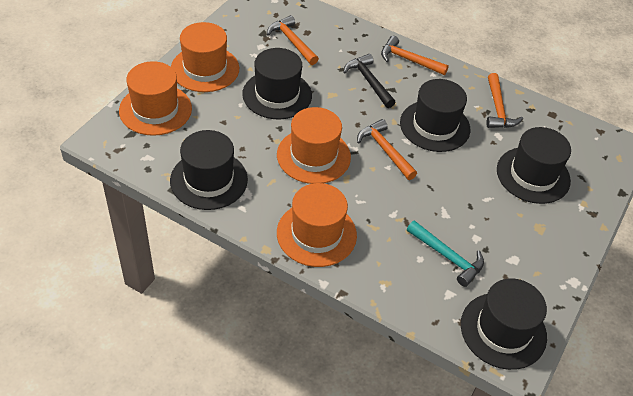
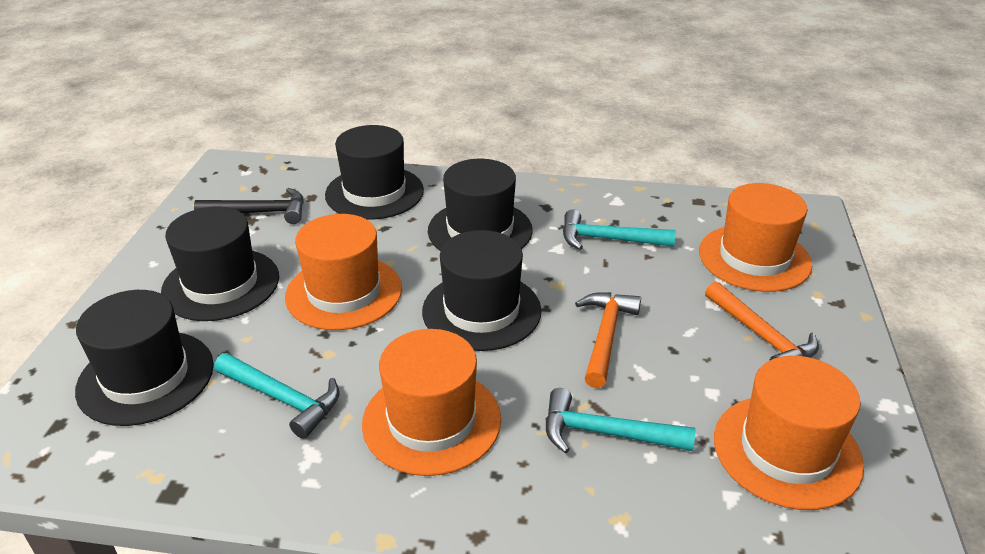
orange hammer: [267,15,319,65] [357,119,417,180] [381,36,449,75] [486,73,523,128] = 4 -> [575,292,641,388] [705,281,819,360] = 2
turquoise hammer: [407,220,484,287] = 1 -> [214,353,339,439] [546,388,695,453] [563,209,676,250] = 3

